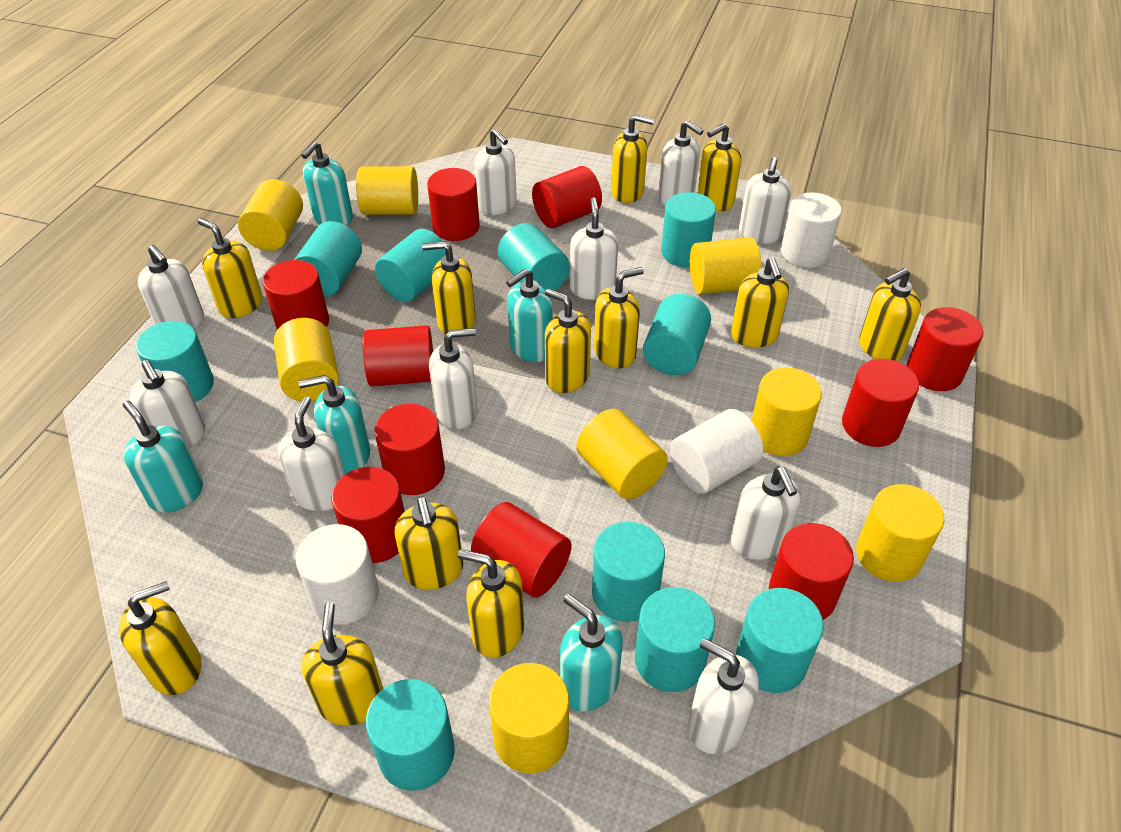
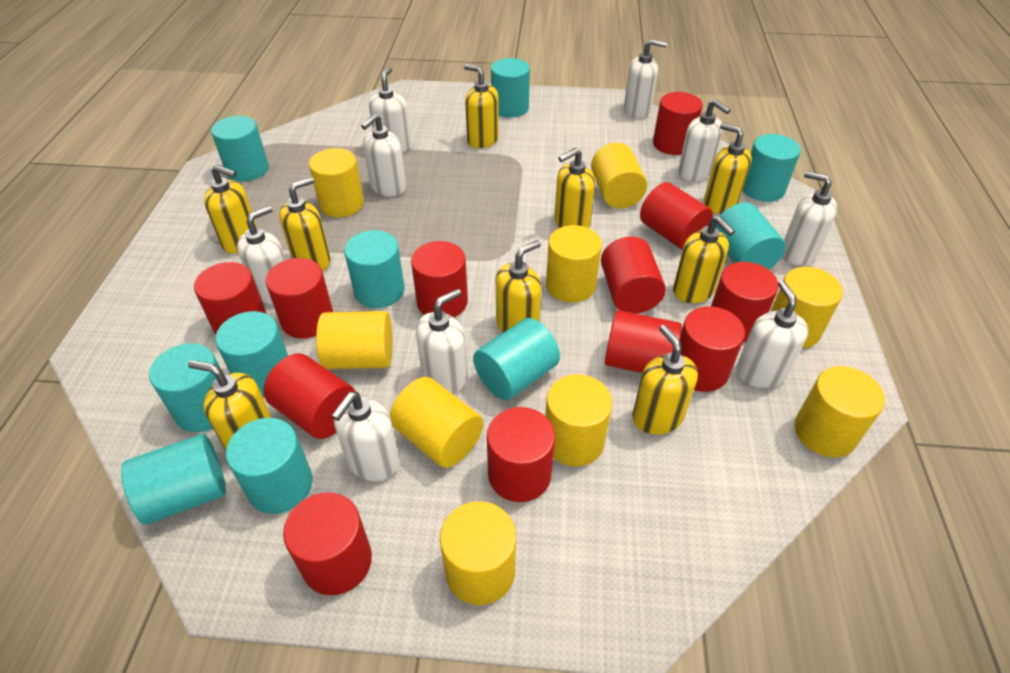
red cylinder: [263,260,329,330] [331,467,405,563] [362,325,433,387] [375,404,445,495] [427,168,480,241] [471,502,572,598] [532,166,602,228] [769,523,854,620] [842,359,919,447] [907,307,984,391] = 10 -> [194,262,267,335] [263,353,356,439] [266,258,333,338] [283,492,372,595] [411,241,468,317] [487,407,555,502] [601,236,666,314] [605,310,682,373] [640,182,713,250] [653,92,703,155] [680,306,745,392] [711,262,779,343] = 12
turquoise soap dispenser: [123,401,203,513] [298,375,370,474] [301,141,353,225] [506,269,553,362] [560,594,623,712] = 5 -> none = 0
white cylinder: [295,524,379,625] [670,409,763,494] [781,192,842,268] = 3 -> none = 0
white soap dispenser: [129,360,205,448] [138,245,204,330] [278,396,345,511] [429,328,477,429] [474,129,517,215] [570,197,618,300] [658,120,704,206] [688,638,759,754] [731,467,801,560] [739,157,791,244] = 10 -> [237,206,285,305] [332,392,400,481] [361,114,406,196] [369,67,411,153] [416,289,468,393] [624,39,667,118] [678,99,731,182] [736,280,808,388] [783,171,837,265] = 9
yellow cylinder: [238,179,303,251] [274,318,339,401] [356,166,418,215] [489,663,569,773] [576,409,668,499] [690,237,761,294] [751,367,822,456] [856,484,944,582] = 8 -> [309,148,364,217] [316,311,393,369] [390,377,483,468] [440,501,516,605] [545,374,612,466] [546,225,602,303] [591,143,647,209] [770,267,843,348] [794,366,885,458] = 9
yellow soap dispenser: [119,581,201,695] [198,218,262,318] [301,602,383,726] [395,496,463,590] [422,241,476,335] [458,549,524,658] [545,289,591,393] [594,267,644,369] [611,114,654,203] [698,123,741,211] [731,257,789,348] [859,268,921,361] = 12 -> [188,360,272,451] [204,165,257,254] [279,177,331,271] [464,64,499,148] [496,240,542,333] [554,148,595,228] [632,325,698,435] [673,216,735,303] [704,123,752,214] = 9

